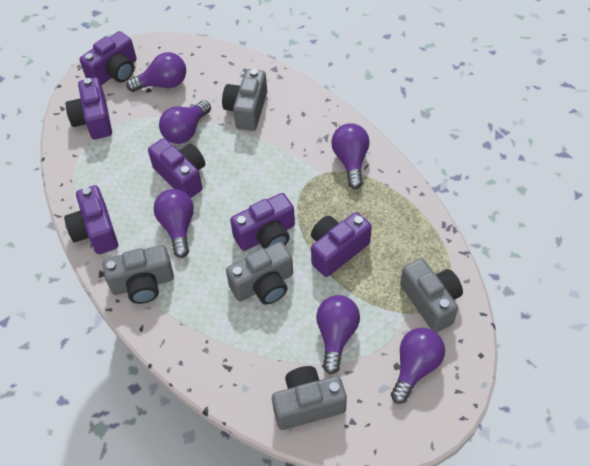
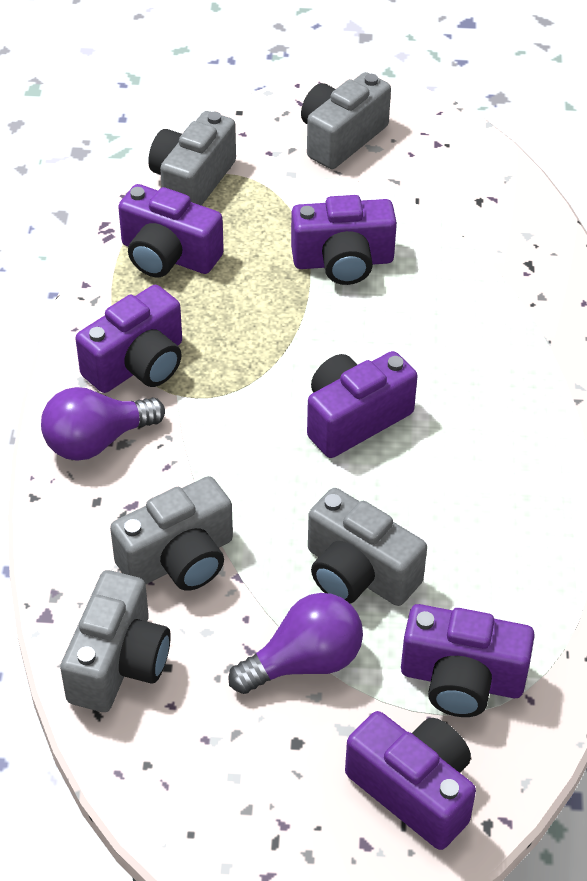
purple light bulb: [126,52,186,92] [154,189,194,258] [159,100,211,144] [316,295,360,374] [331,123,370,189] [391,328,445,404] = 6 -> [41,387,165,460] [228,593,363,694] = 2

